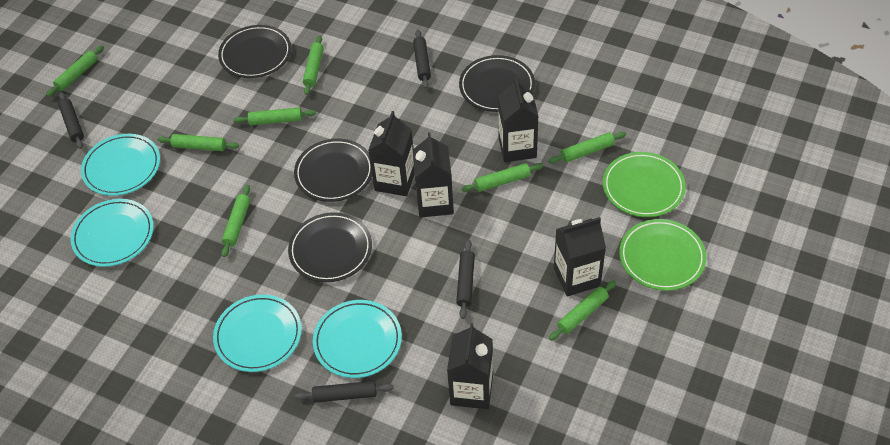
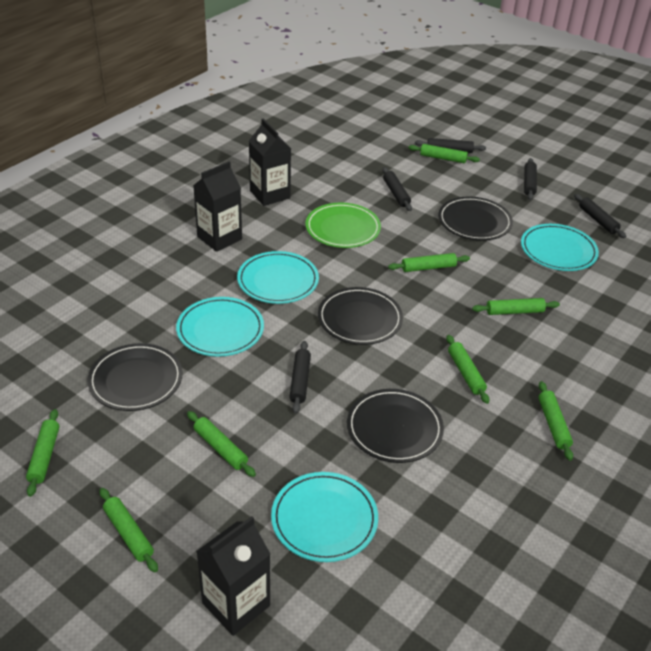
black carton: [368,111,415,196] [413,132,454,218] [447,323,493,409] [498,77,539,162] [554,217,606,296] = 5 -> [193,161,242,252] [196,516,270,636] [249,119,291,206] = 3
black rolling pin: [58,92,84,149] [295,381,394,403] [413,30,431,89] [456,240,475,319] = 4 -> [289,341,311,414] [382,167,412,211] [415,138,486,153] [524,158,537,200] [574,194,626,238] = 5
green plate: [603,152,686,217] [619,219,706,291] = 2 -> [305,203,381,248] = 1

